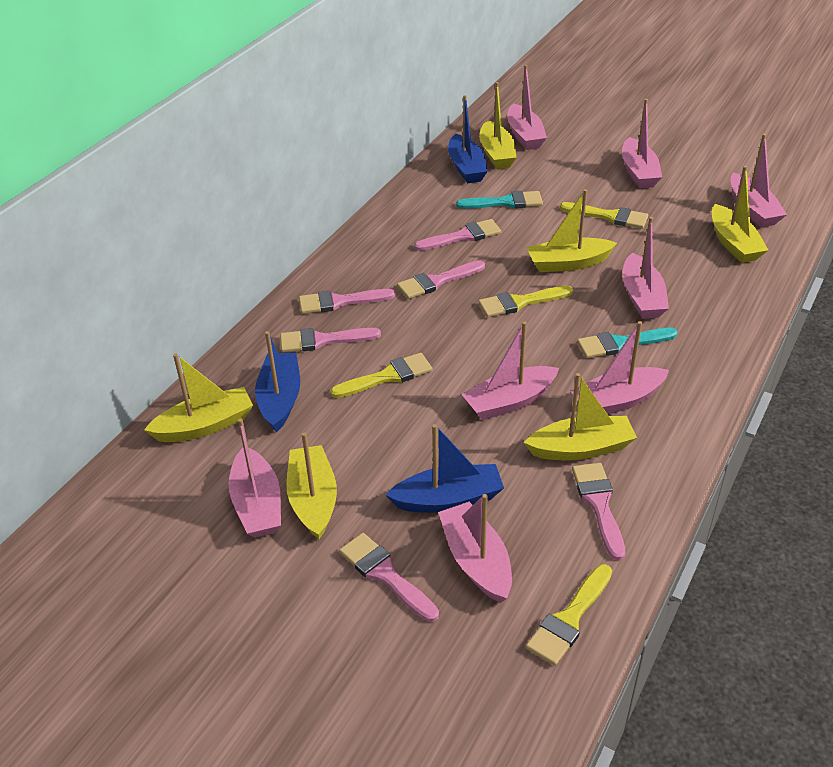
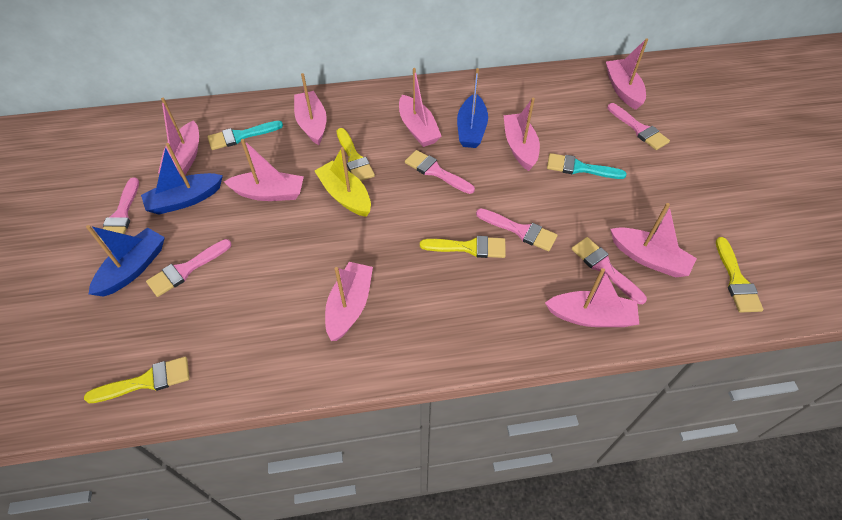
pink boat: [229,418,281,538] [438,494,512,603] [461,321,559,420] [507,65,547,150] [570,321,669,414] [622,99,662,188] [622,217,669,319] [731,134,787,227] = 8 -> [158,98,199,177] [224,139,304,201] [294,73,327,145] [325,262,373,341] [399,68,442,147] [504,98,540,171] [545,268,639,327] [606,38,648,110] [610,203,697,278] = 9
yellow boat: [144,354,253,442] [286,432,337,539] [479,82,517,169] [524,373,637,460] [526,189,617,272] [712,166,768,263] = 6 -> [315,147,371,217] = 1

